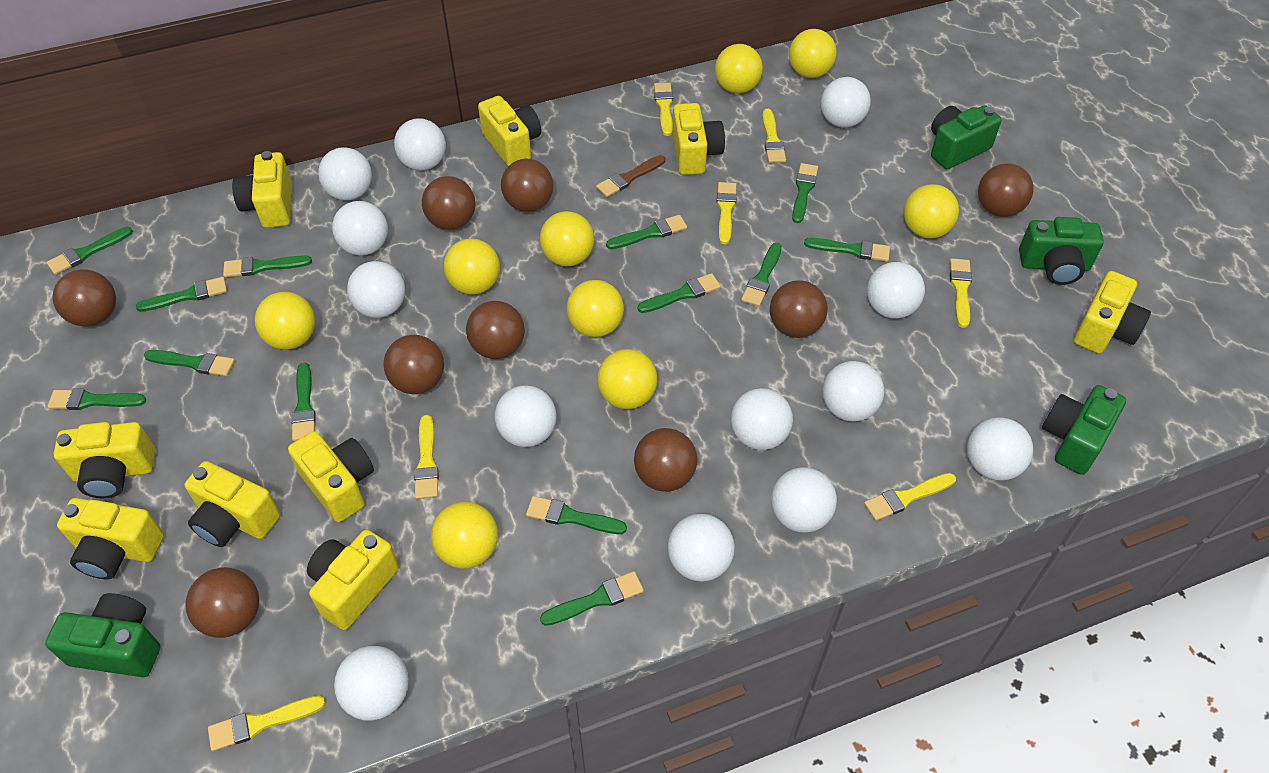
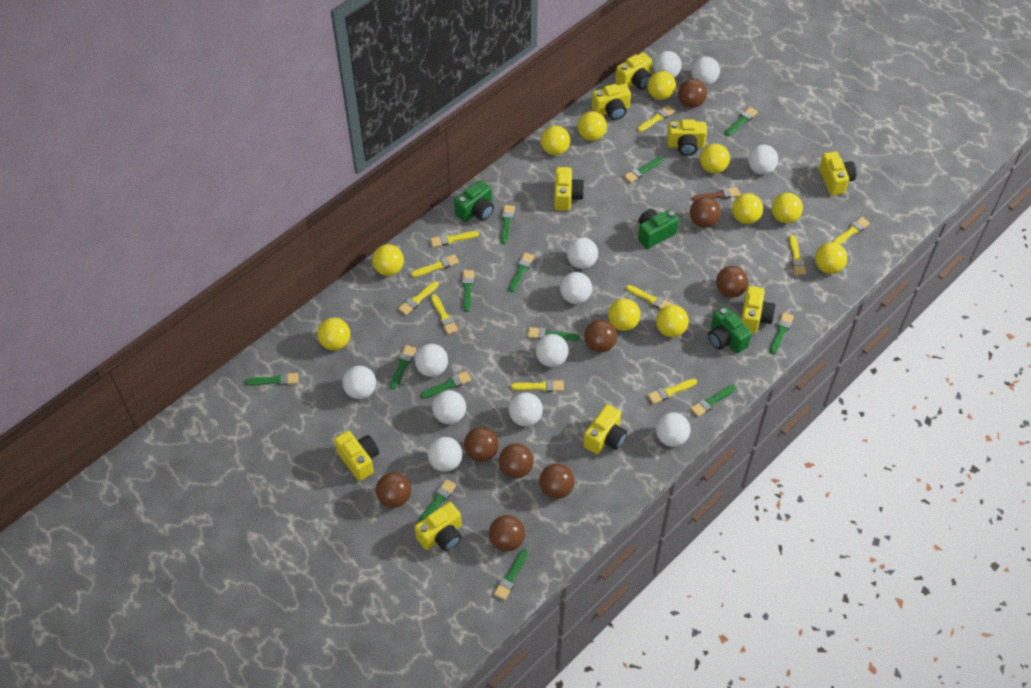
green camera: [45,593,161,677] [931,105,1002,169] [1019,217,1104,285] [1042,385,1126,475] = 4 -> [454,180,494,222] [638,209,679,249] [708,306,752,354] = 3
white ball: [318,147,372,200] [332,201,388,256] [334,646,409,721] [347,261,405,318] [394,118,446,170] [495,385,556,447] [668,514,735,582] [731,388,793,450] [771,467,837,533] [821,77,871,128] [823,361,884,421] [867,262,925,318] [967,417,1033,481] = 13 -> [342,366,376,399] [415,344,448,377] [428,437,462,472] [432,390,466,424] [509,393,543,427] [535,334,569,367] [560,272,592,304] [567,238,598,269] [653,51,682,78] [656,412,690,447] [691,57,720,85] [748,145,778,175] = 12
yellow ball: [255,292,315,350] [431,502,498,569] [444,239,500,295] [540,211,594,266] [567,280,624,337] [597,349,657,409] [715,44,763,93] [789,29,837,78] [904,184,959,238] = 9 -> [317,318,350,350] [372,244,404,276] [541,126,570,155] [578,111,607,141] [608,299,641,331] [647,71,676,100] [656,305,689,337] [700,143,730,174] [732,193,763,224] [772,193,803,224] [815,242,847,274] = 11
yellow brush: [208,696,325,751] [414,415,439,499] [654,83,673,136] [717,182,737,244] [762,109,786,163] [864,473,956,521] [950,258,972,328] = 7 -> [398,281,439,315] [411,254,459,277] [430,231,479,247] [431,294,458,335] [511,380,564,392] [626,285,673,309] [637,105,675,132] [648,379,697,404] [789,235,806,275] [833,217,870,244] = 10

